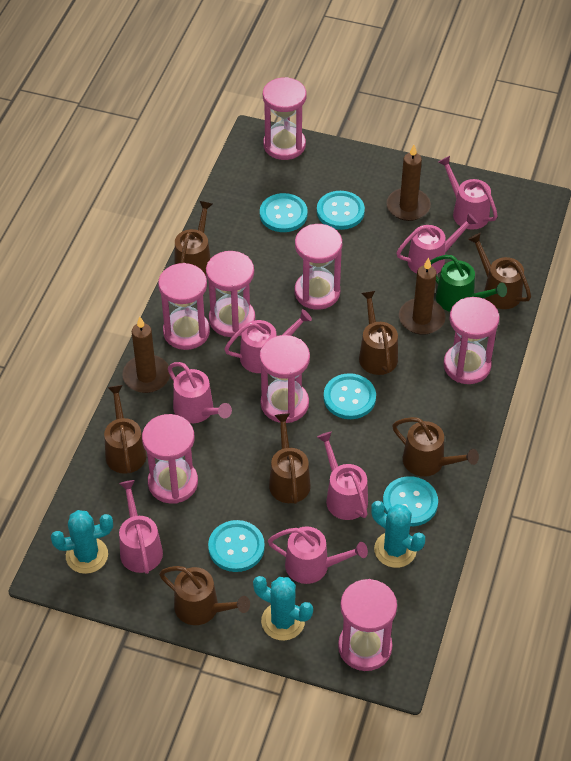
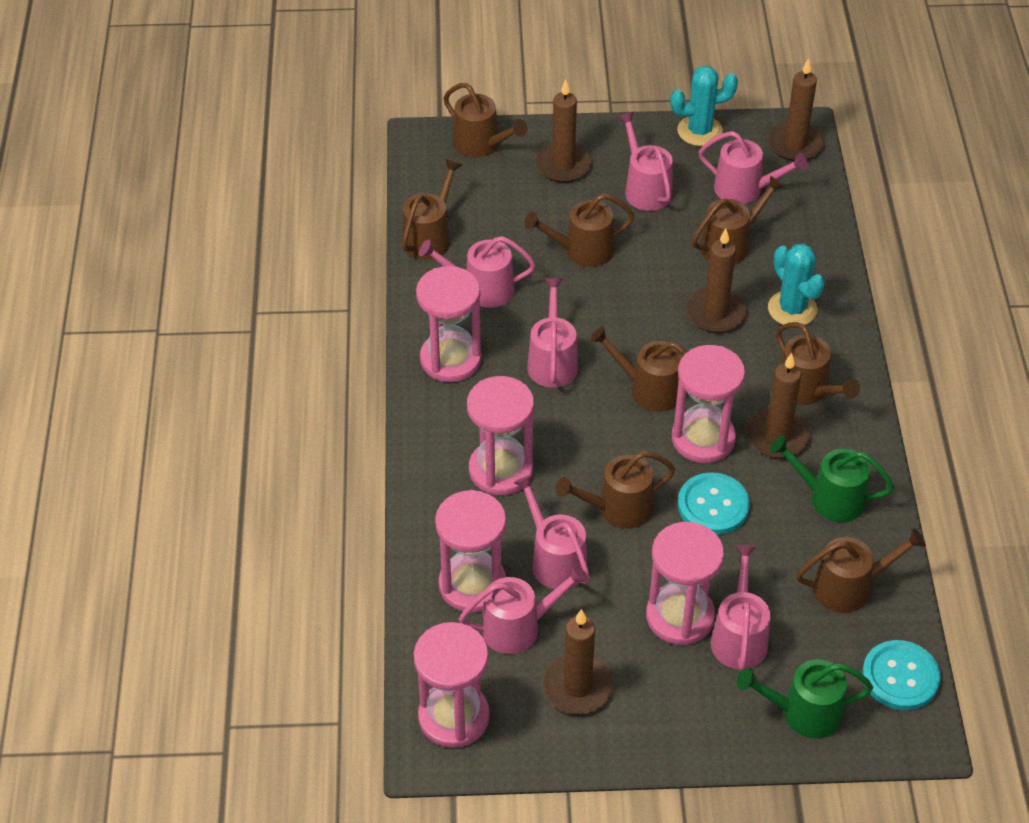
brown candle: [122,317,170,393] [387,145,431,221] [399,258,446,335] = 3 -> [535,79,592,183] [542,609,613,714] [686,228,747,333] [746,353,810,458] [768,58,824,161] = 5
brown watering can: [104,385,146,474] [159,566,250,625] [175,201,213,275] [269,413,311,504] [359,291,398,375] [392,417,479,477] [468,233,531,309] = 7 -> [402,159,462,260] [444,83,527,158] [524,194,634,267] [556,451,675,529] [590,326,687,412] [692,175,784,265] [776,322,860,405] [796,528,926,613] = 8
green watering can: [430,255,507,312] = 1 -> [737,659,873,738] [770,436,894,522] = 2
pink hourglass: [142,414,198,504] [158,263,210,350] [206,251,255,337] [260,335,310,423] [263,77,306,160] [295,224,342,310] [338,579,397,671] [444,297,499,384] = 8 -> [414,622,490,748] [416,266,482,382] [435,490,506,613] [467,376,534,495] [646,522,724,645] [672,345,745,463] = 6
turquoise button: [208,520,265,572] [260,193,308,232] [317,191,365,230] [324,373,376,419] [383,476,438,526] = 5 -> [678,472,750,535] [862,640,941,710] = 2
turquoise cactus: [51,510,113,574] [253,576,313,641] [371,501,425,568] = 3 -> [670,66,738,146] [768,244,825,325] = 2

